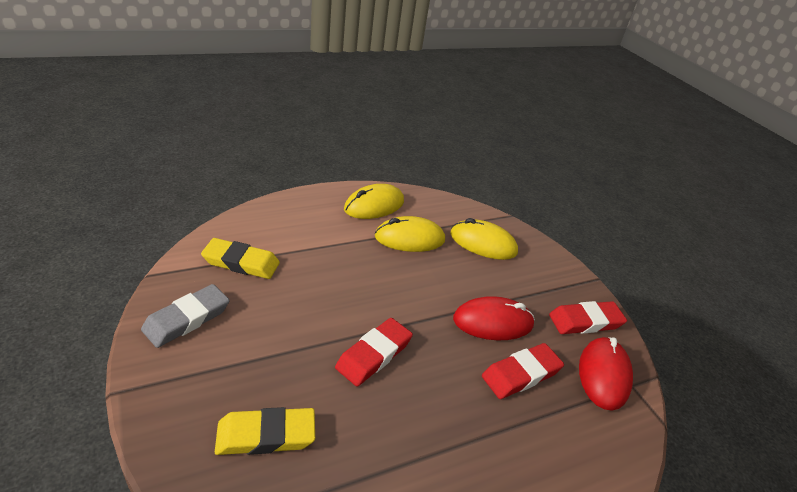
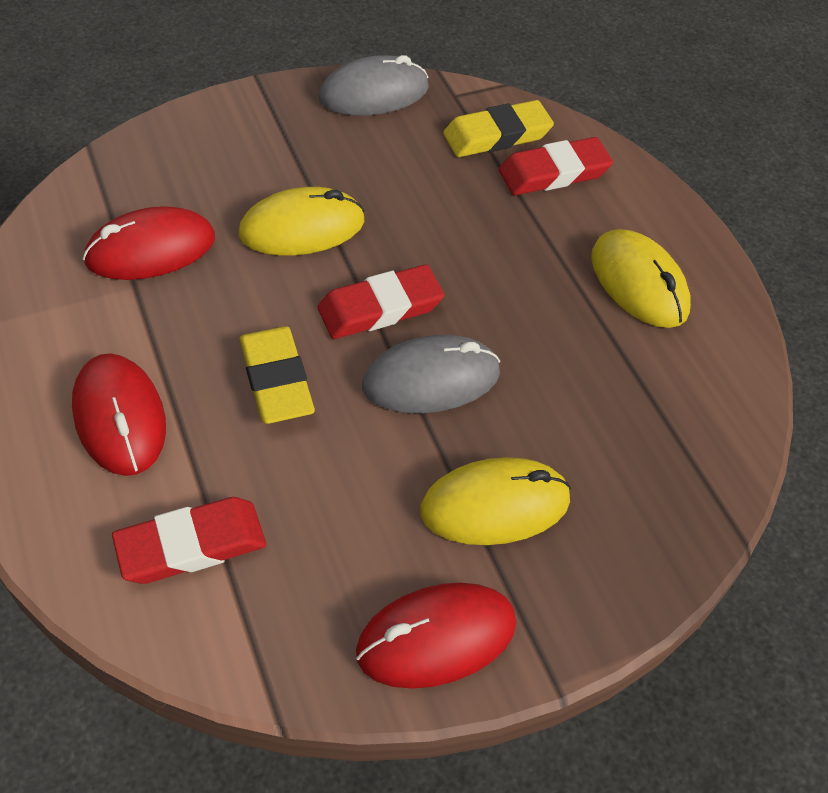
grey eraser: [141,284,230,348] = 1 -> none = 0
grey mouse: none = 0 -> [319,55,429,116] [362,335,500,413] = 2
red mouse: [453,296,535,340] [579,337,633,411] = 2 -> [72,353,166,476] [83,206,215,280] [356,583,516,689] = 3

